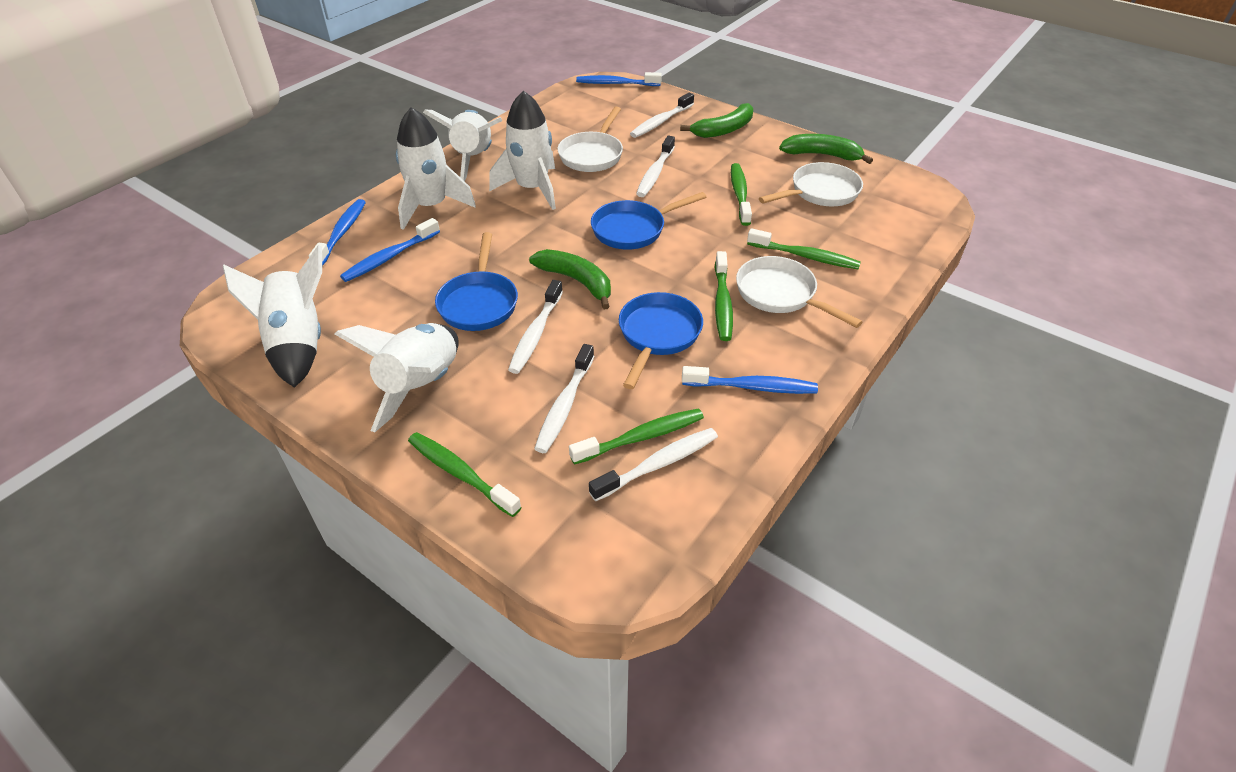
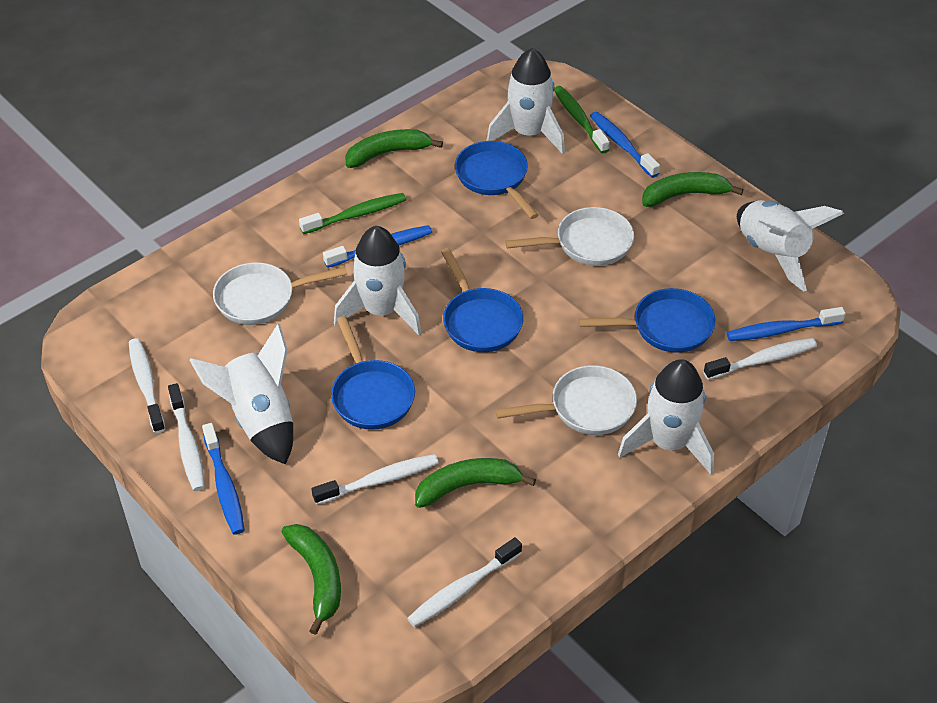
blue pan: [435,232,518,331] [591,192,706,250] [619,292,703,389] = 3 -> [331,316,415,430] [441,248,524,352] [455,141,539,219] [579,288,716,353] = 4
green banana: [529,249,611,309] [680,103,753,138] [779,134,873,164] = 3 -> [282,524,341,635] [345,129,443,168] [415,458,536,508] [642,172,743,207] = 4
green toothbrush: [408,432,521,517] [569,408,704,465] [715,251,733,341] [731,163,752,226] [747,228,861,269] = 5 -> [299,193,406,234] [554,86,610,153] = 2

